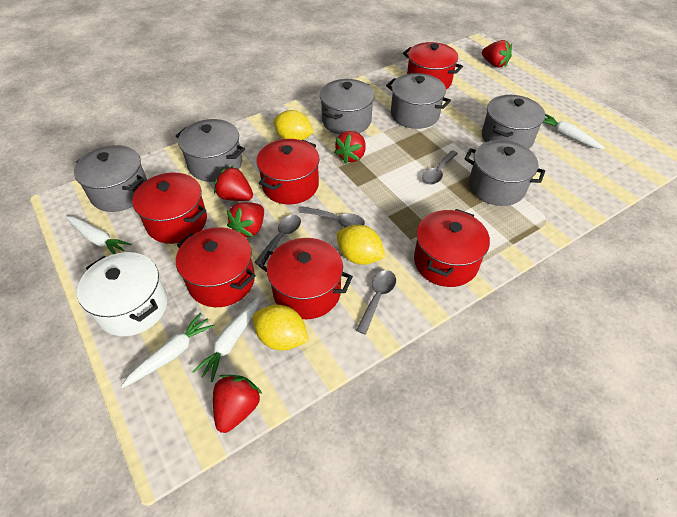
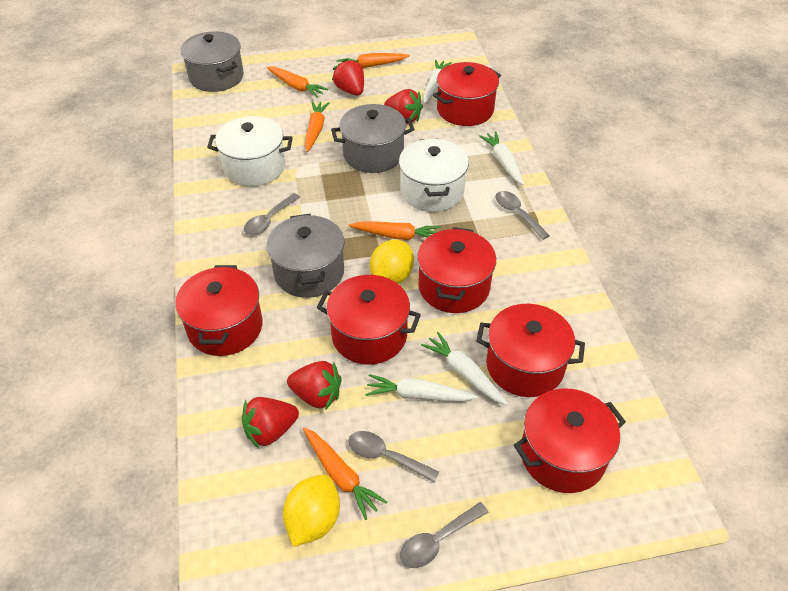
grey pot: [74,145,147,212] [176,119,245,182] [320,79,375,135] [386,73,451,129] [465,140,545,206] [482,95,545,149] = 6 -> [181,31,244,92] [267,214,345,298] [331,104,415,173] = 3
orange carrot: none = 0 -> [267,67,328,98] [303,428,387,520] [305,101,330,152] [337,53,410,68] [348,221,441,240] = 5
red strawberry: [213,375,262,433] [214,166,253,201] [227,202,264,237] [334,131,366,164] [482,40,512,68] = 5 -> [242,397,299,449] [287,361,342,409] [332,58,364,96] [384,89,423,124] = 4
white pot: [77,252,168,336] = 1 -> [207,116,293,187] [399,139,469,212] = 2
yellow lemon: [253,305,309,350] [273,110,314,140] [337,225,385,265] = 3 -> [283,475,340,547] [370,240,414,284] = 2

